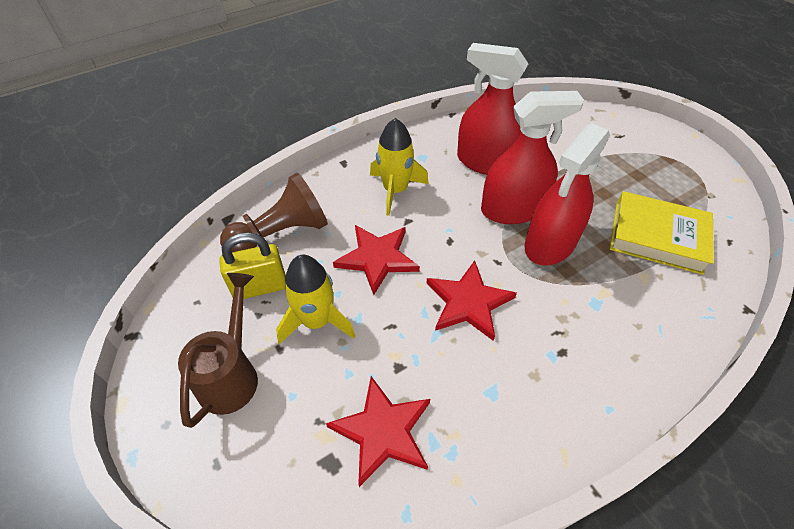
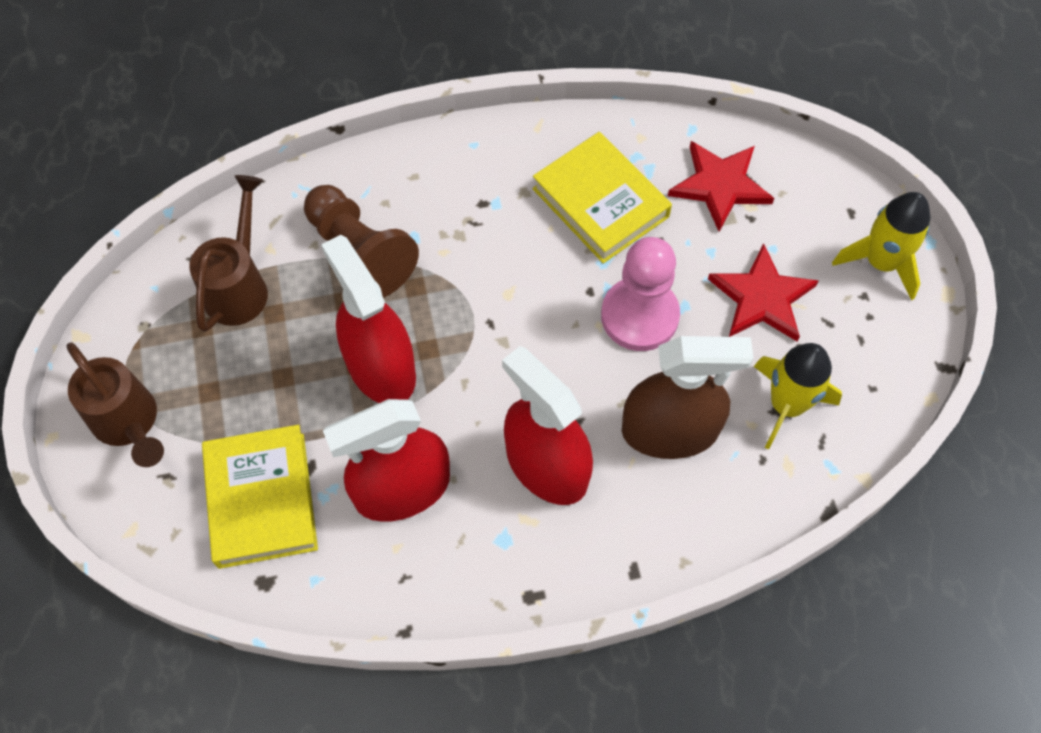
brown spray bottle: none = 0 -> [622,336,754,459] = 1
brown watering can: [178,273,258,428] = 1 -> [66,342,164,467] [189,175,268,332] = 2
pink pawn: none = 0 -> [601,237,680,351] = 1
red star: [326,376,430,487] [333,225,420,295] [426,260,517,341] = 3 -> [668,141,774,232] [708,243,819,341] = 2
yellow book: [610,191,714,275] = 1 -> [202,425,318,569] [533,132,672,264] = 2
yellow padlock: [219,232,286,299] = 1 -> none = 0

